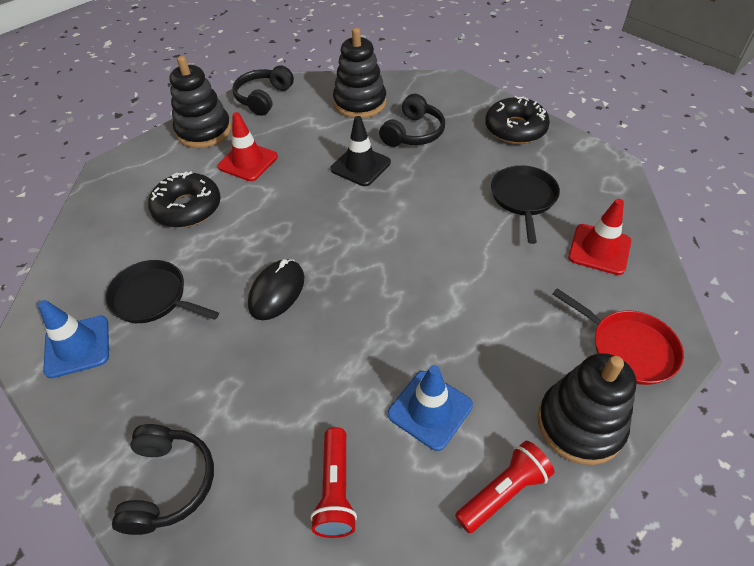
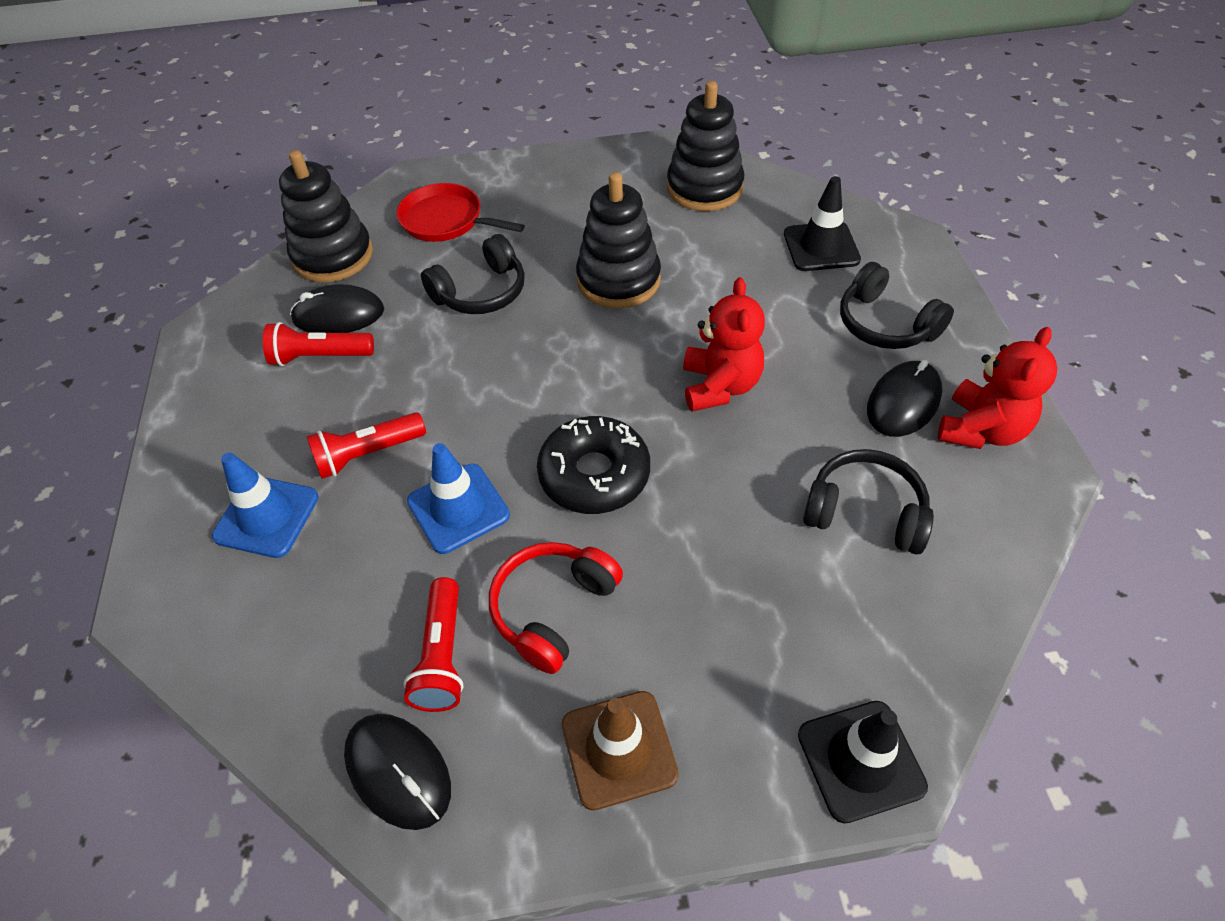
black donut: [148,171,221,228] [485,96,550,144] = 2 -> [537,416,650,514] = 1
black mouse: [248,259,304,320] = 1 -> [290,284,384,333] [344,714,451,830] [867,360,942,437] = 3
black pan: [105,260,219,323] [491,165,560,244] = 2 -> none = 0
black traffic cone: [330,116,391,186] = 1 -> [784,176,861,271] [798,701,928,824] = 2
brown traffic cone: none = 0 -> [562,691,679,811] = 1
red flashlight: [310,427,357,538] [455,441,555,533] = 2 -> [263,322,374,366] [306,412,426,479] [403,577,464,712] = 3
red headphones: none = 0 -> [489,542,623,674] = 1
red teddy bear: none = 0 -> [683,277,765,412] [938,327,1057,449] = 2
red traffic cone: [218,112,278,181] [568,199,631,275] = 2 -> none = 0

